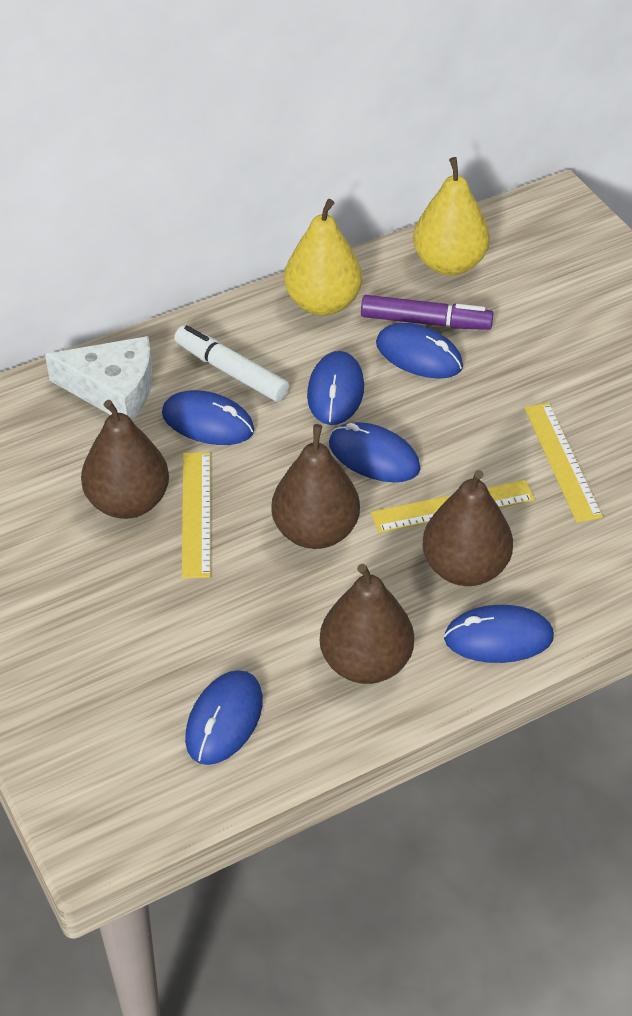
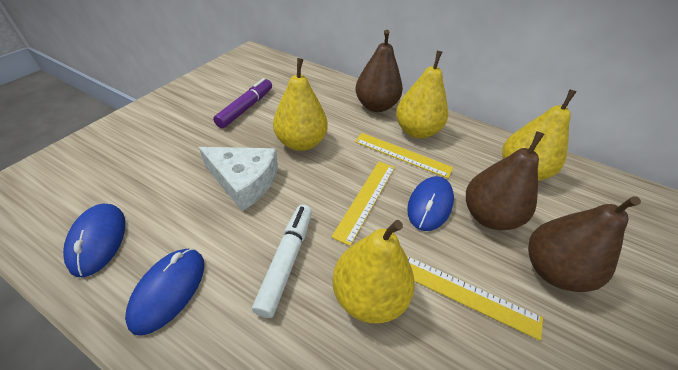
blue mouse: [162,390,254,445] [185,670,263,765] [307,351,364,425] [329,422,420,482] [376,323,463,379] [444,605,554,663] = 6 -> [63,204,125,277] [125,249,204,336] [407,176,454,231] = 3
brown pear: [81,400,169,519] [271,424,360,549] [320,564,414,684] [422,470,513,586] = 4 -> [356,30,403,112] [466,131,544,230] [528,196,641,292] = 3
yellow pear: [284,199,362,316] [413,157,490,275] = 2 -> [273,58,328,151] [332,220,415,323] [396,51,448,139] [502,89,577,181] = 4

